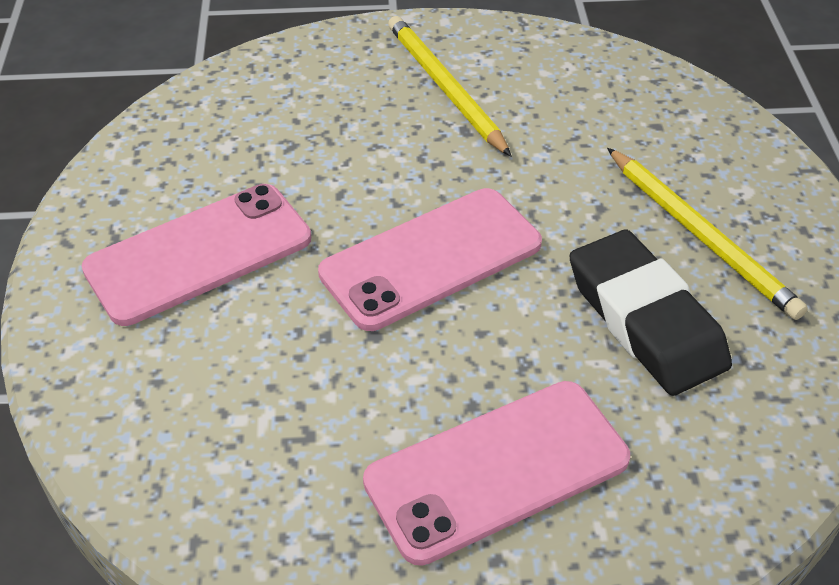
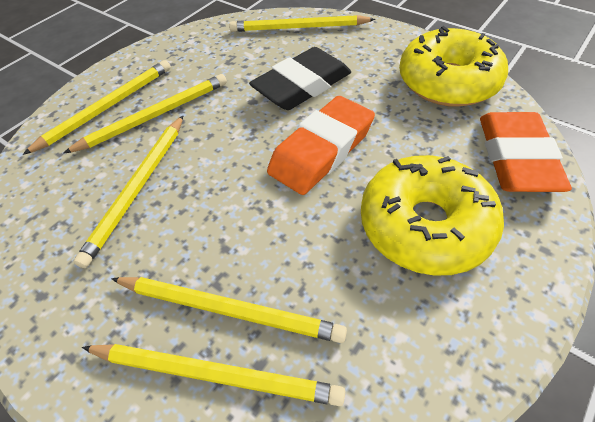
orange eraser: none = 0 -> [267,96,375,195] [480,112,572,192] = 2
pink phone: [82,184,311,326] [318,188,542,331] [363,381,630,566] = 3 -> none = 0
yellow donut: none = 0 -> [361,155,504,276] [399,26,508,107] = 2
yellow pencil: [388,16,512,157] [607,148,808,320] = 2 -> [22,60,171,155] [63,74,227,154] [73,116,183,268] [82,344,345,406] [111,277,347,343] [229,15,376,32] = 6

